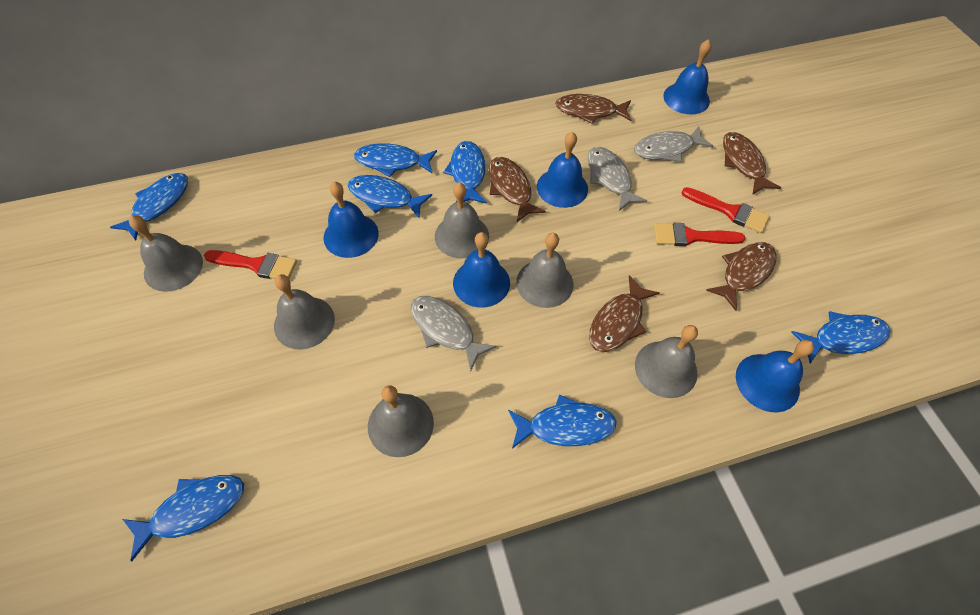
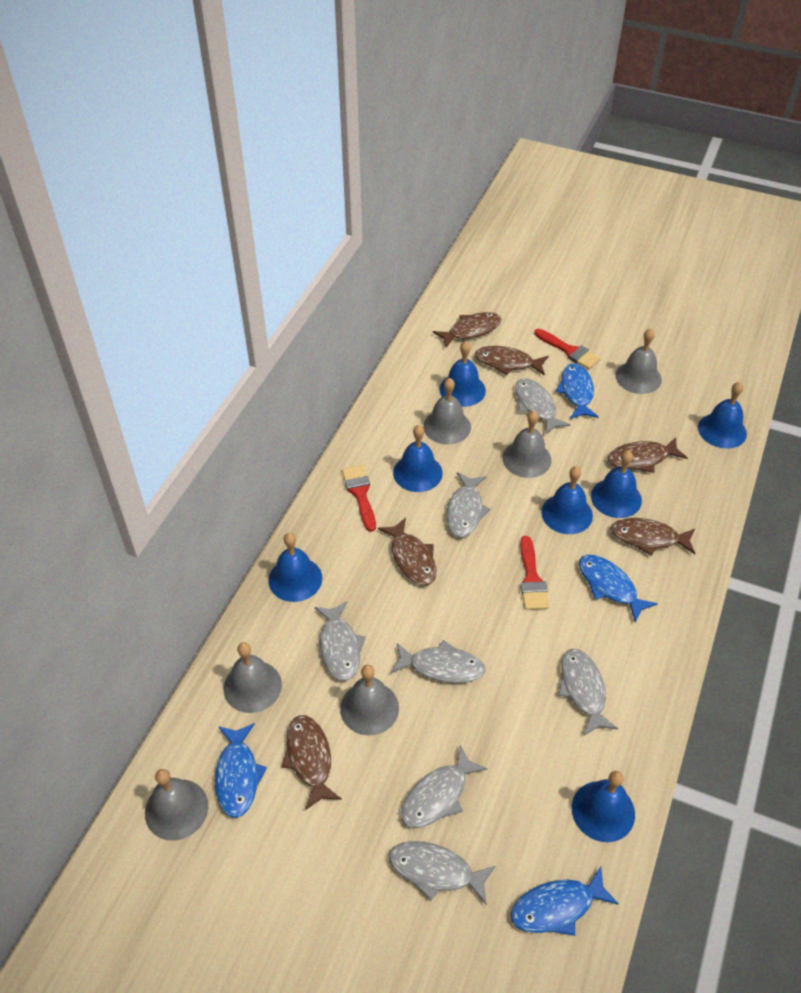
blue bell: [323,182,379,258] [453,232,510,308] [537,132,588,208] [663,39,712,115] [736,340,814,412] = 5 -> [268,533,322,602] [393,425,443,492] [440,341,486,407] [541,466,593,534] [572,771,635,842] [591,450,642,518] [698,382,747,449] = 7
blue fish: [110,173,188,240] [123,475,244,561] [348,175,432,218] [354,143,437,177] [443,141,486,203] [508,395,617,449] [791,311,890,363] = 7 -> [215,723,267,818] [510,867,619,936] [556,363,598,419] [579,555,658,622] = 4
brown fish: [489,157,546,222] [555,94,631,124] [589,275,659,352] [706,242,777,311] [723,132,781,195] = 5 -> [282,715,342,810] [378,517,436,585] [433,312,502,348] [475,346,549,376] [607,437,688,473] [610,518,696,556] = 6
grey fish: [411,296,496,371] [588,147,647,211] [634,127,713,162] = 3 -> [314,601,366,681] [389,841,496,904] [391,640,486,683] [401,745,488,828] [446,472,491,537] [515,378,570,435] [558,649,618,736] = 7

